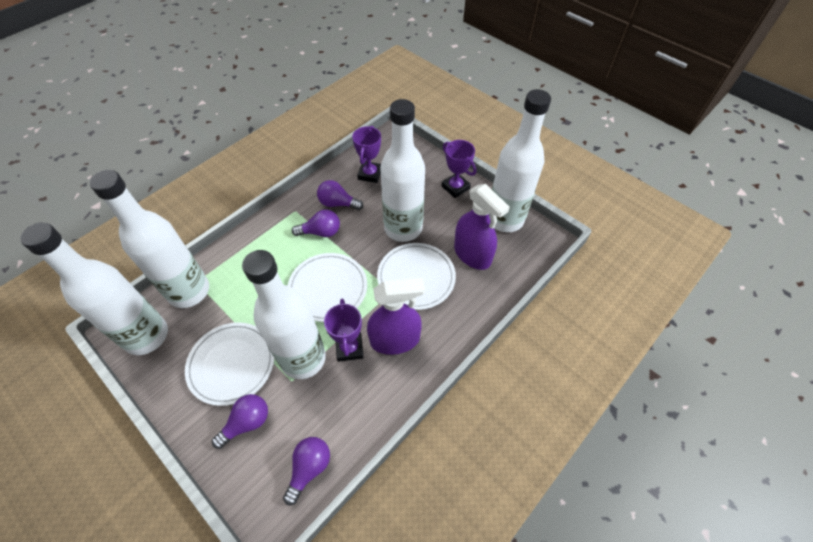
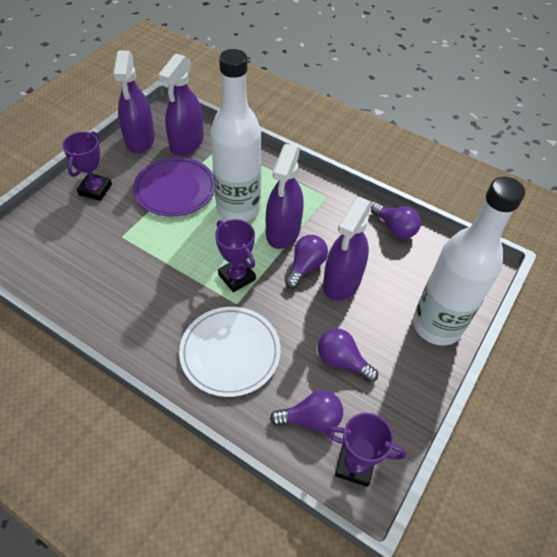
purple plate: none = 0 -> [133,157,215,217] = 1
purple spray bottle: [367,278,425,355] [454,184,510,270] = 2 -> [113,51,155,153] [158,53,204,156] [266,144,304,249] [323,196,373,301] = 4
white bottle: [20,222,168,355] [90,170,209,308] [242,250,326,379] [380,99,425,242] [489,89,551,232] = 5 -> [210,49,261,221] [413,177,525,345] = 2
white plate: [185,322,274,406] [288,253,367,322] [377,243,456,310] = 3 -> [179,307,281,397] = 1

